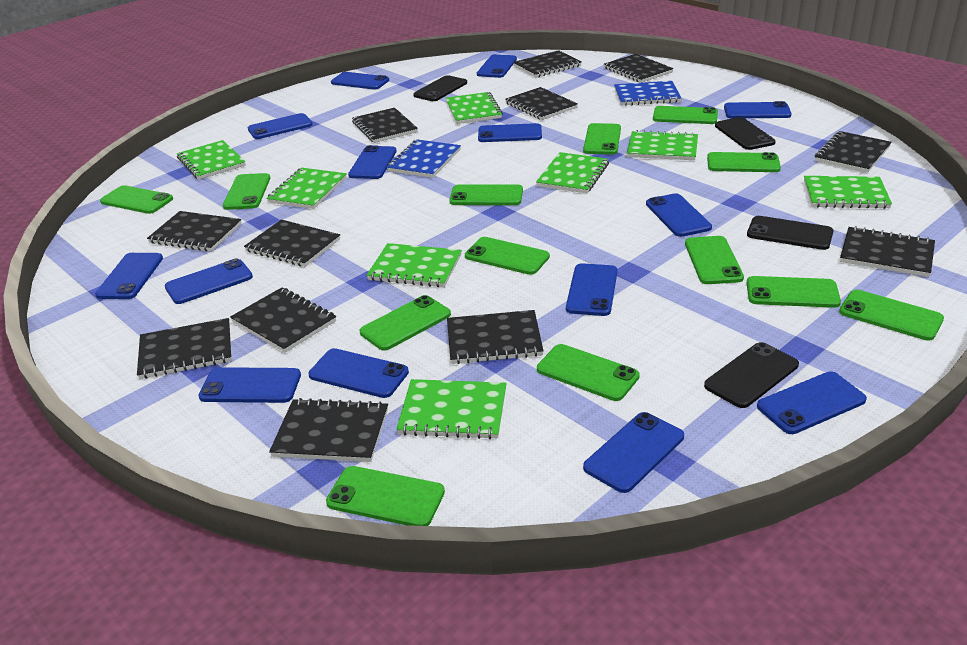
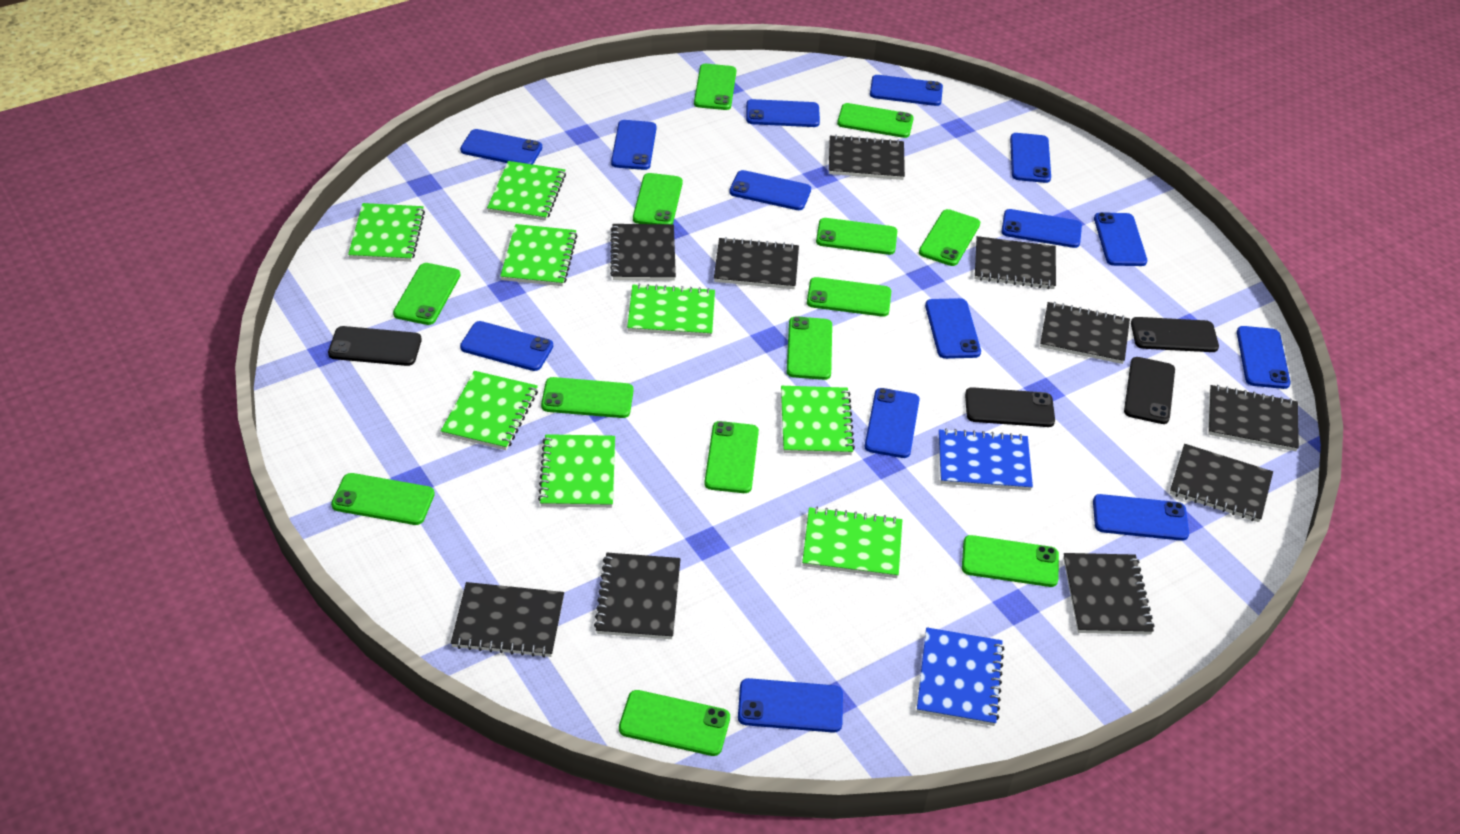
black notebook: [137,318,232,379] [147,211,242,251] [230,287,336,353] [244,220,340,267] [269,398,388,462] [352,108,418,143] [447,310,543,364] [505,87,578,120] [513,50,581,78] [604,54,674,83] [815,131,892,173] [840,226,935,277] = 12 -> [451,582,564,658] [594,553,681,639] [610,224,676,281] [714,237,799,289] [829,135,905,180] [975,236,1056,289] [1040,302,1130,364] [1063,553,1154,635] [1170,444,1273,522] [1208,385,1299,451] = 10

